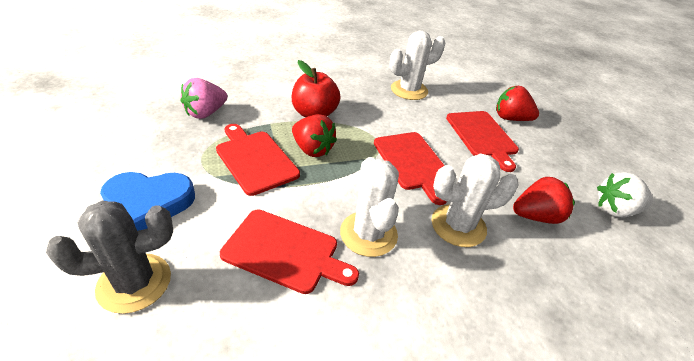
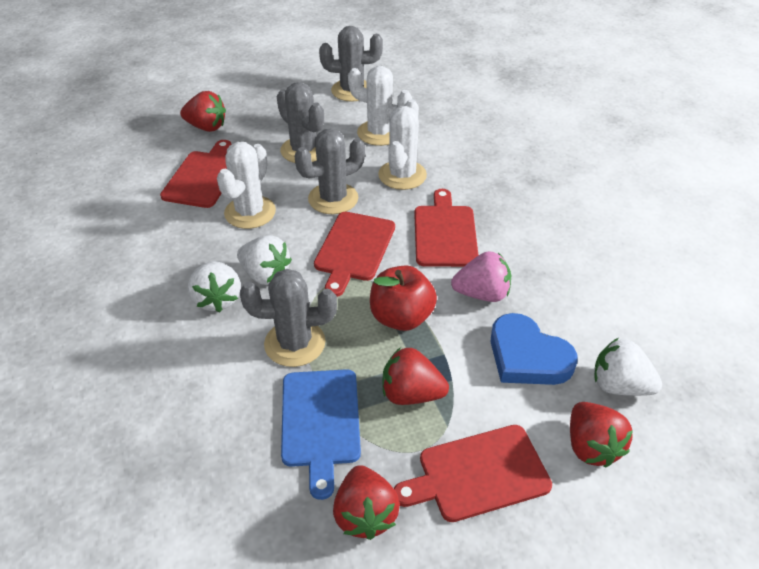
blue cutting board: none = 0 -> [281,369,361,500] = 1
grey cactus: [46,201,173,314] = 1 -> [240,269,337,367] [277,82,324,163] [294,129,365,214] [319,26,383,102] = 4
red strawberry: [292,114,337,157] [496,86,539,121] [513,177,575,224] = 3 -> [180,91,226,132] [333,465,400,540] [382,347,449,405] [570,402,633,467] = 4
white strawberry: [597,172,653,217] = 1 -> [188,261,241,312] [237,235,292,285] [594,338,662,396] = 3

